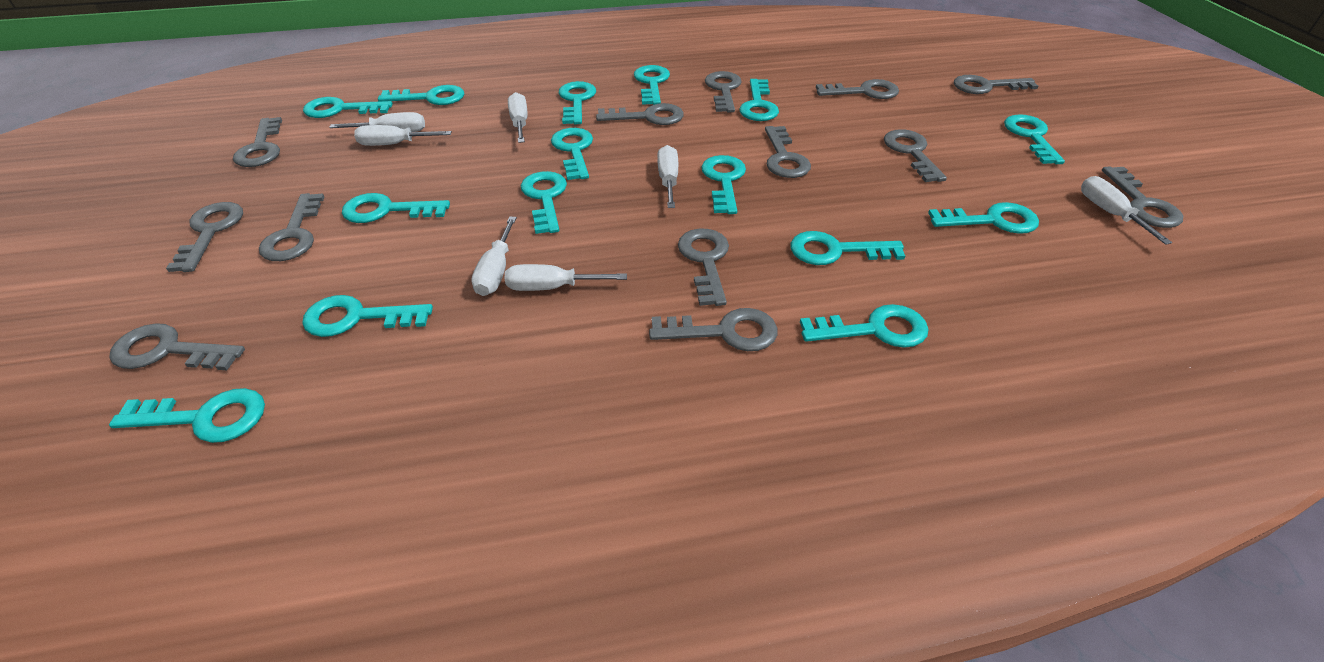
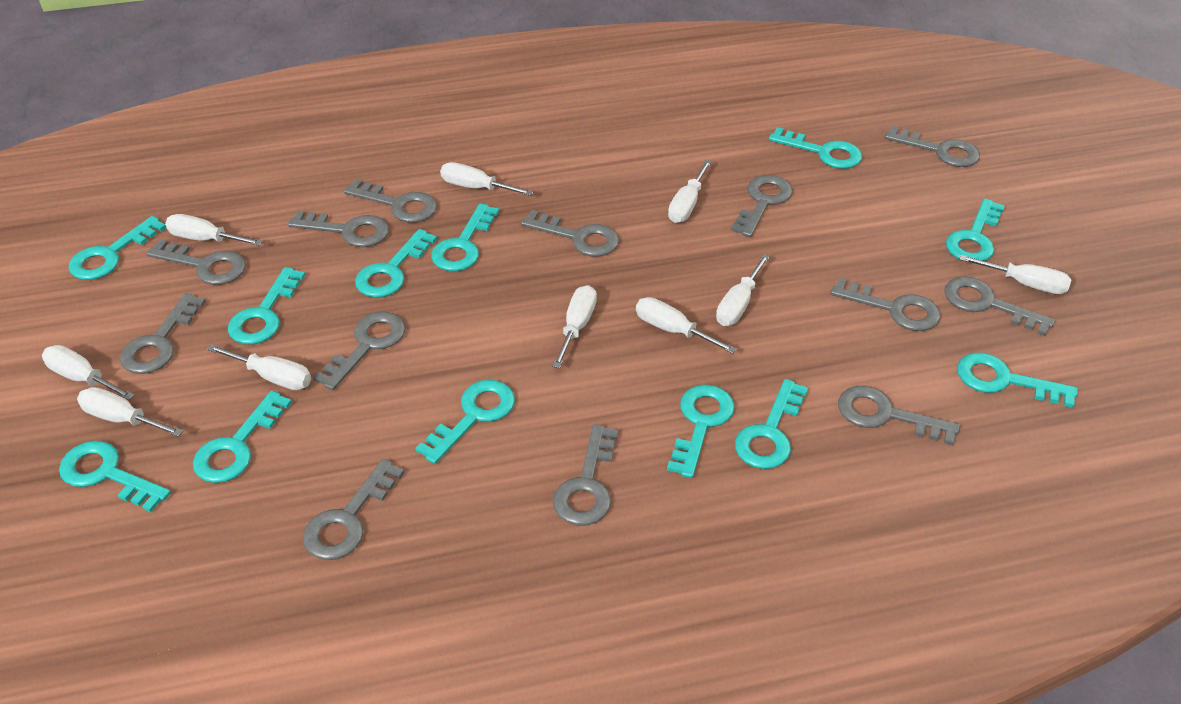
turquoise key: [109,388,265,443] [302,295,433,337] [303,97,393,118] [342,193,450,223] [378,85,464,105] [521,171,567,234] [551,128,593,180] [559,81,596,124] [634,65,670,105] [701,155,746,214] [739,79,779,121] [791,231,905,265] [800,304,928,348] [928,202,1039,234] [1004,114,1065,164] = 15 -> [59,441,171,512] [68,216,166,280] [193,391,292,483] [228,267,305,344] [355,229,437,298] [416,380,515,464] [431,203,499,271] [667,385,735,478] [735,379,808,469] [769,127,862,169] [946,198,1005,262] [957,353,1078,408] = 12
white screwdriver: [329,112,425,132] [354,125,452,146] [471,216,517,296] [505,264,627,291] [508,92,527,143] [658,145,678,208] [1081,176,1172,245] = 7 -> [42,345,135,400] [77,387,183,437] [165,214,263,246] [207,344,311,390] [440,162,534,196] [552,285,597,368] [636,297,737,354] [668,160,712,223] [716,254,770,326] [959,255,1071,294] = 10

